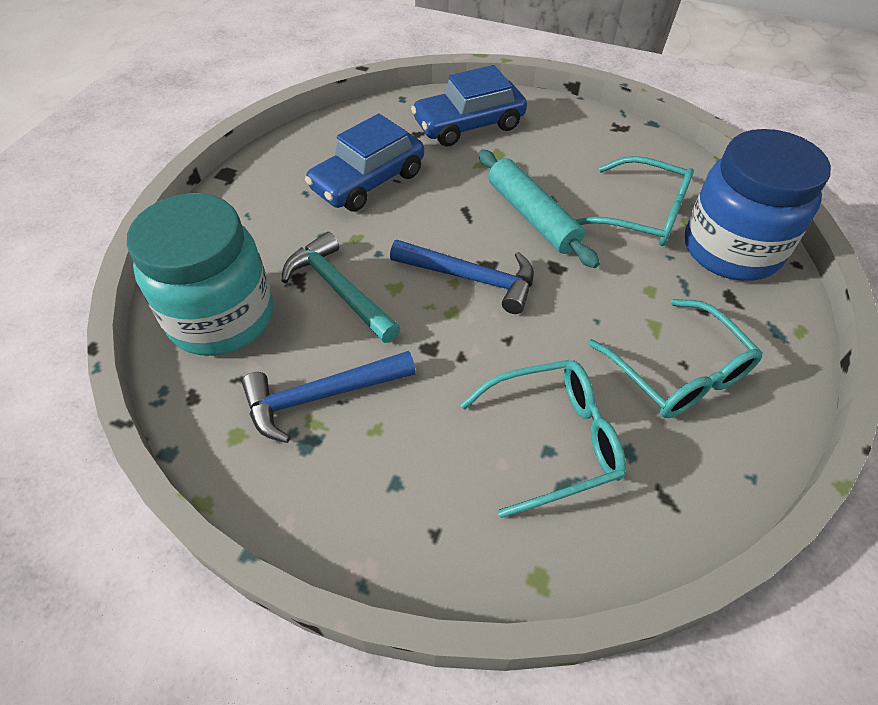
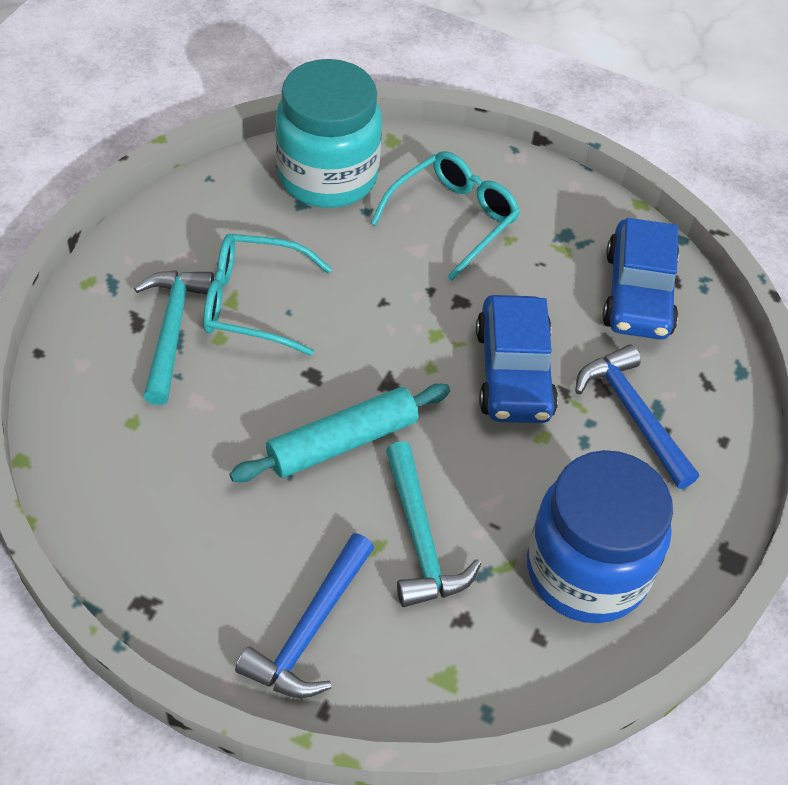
turquoise glasses: [460,360,626,518] [575,156,694,246] [588,299,763,418] = 3 -> [203,234,332,356] [371,151,520,281] = 2
turquoise hammer: [282,232,400,343] = 1 -> [134,270,214,405] [386,441,481,607] = 2

